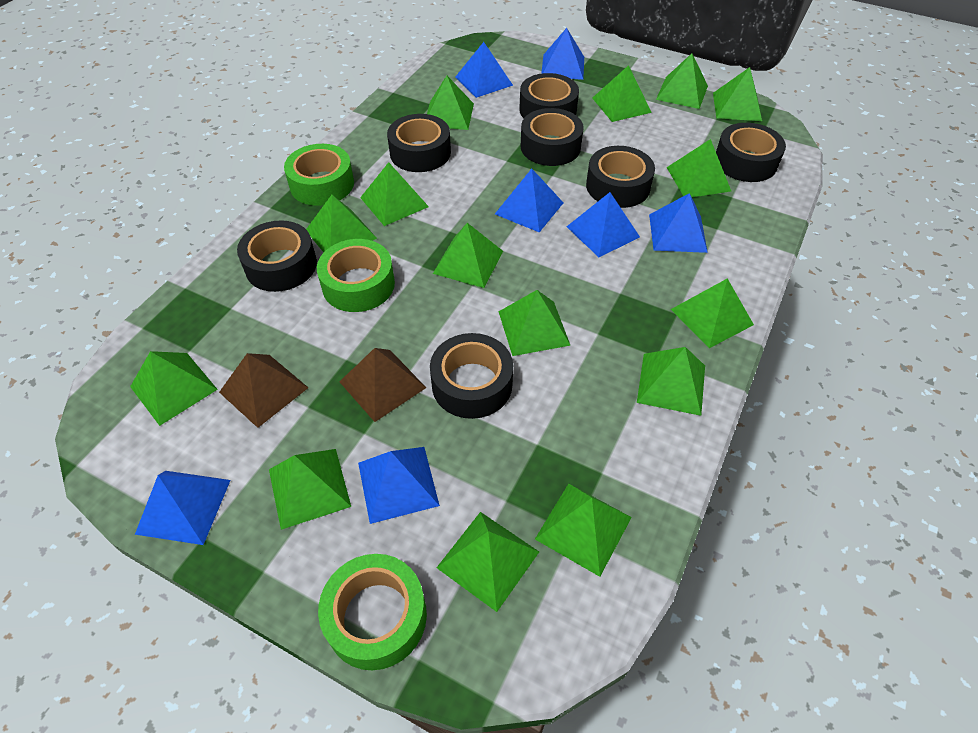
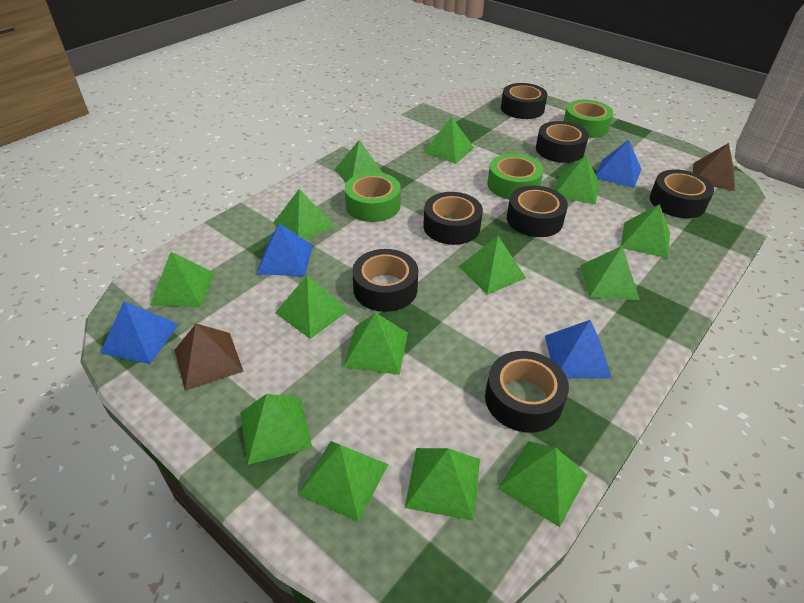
blue pyramid: [135,471,231,545] [358,447,440,524] [455,42,513,98] [495,169,563,232] [541,28,584,80] [566,192,640,257] [649,193,708,253] = 7 -> [100,301,179,364] [257,223,313,276] [545,320,612,379] [596,140,641,188] = 4
green pyramid: [130,351,218,426] [269,449,351,530] [306,195,377,252] [360,162,429,226] [427,76,474,130] [433,223,503,288] [436,512,539,612] [498,290,571,356] [535,484,632,577] [592,65,652,122] [637,347,705,416] [656,53,708,109] [666,139,731,197] [671,278,754,348] [713,67,762,121] = 15 -> [150,252,215,307] [240,394,312,465] [273,189,334,241] [275,275,349,339] [298,441,388,522] [335,140,383,183] [344,313,408,375] [405,448,480,521] [423,117,474,164] [459,236,526,295] [498,441,588,527] [555,155,599,204] [580,246,640,300] [621,204,670,258] = 14

